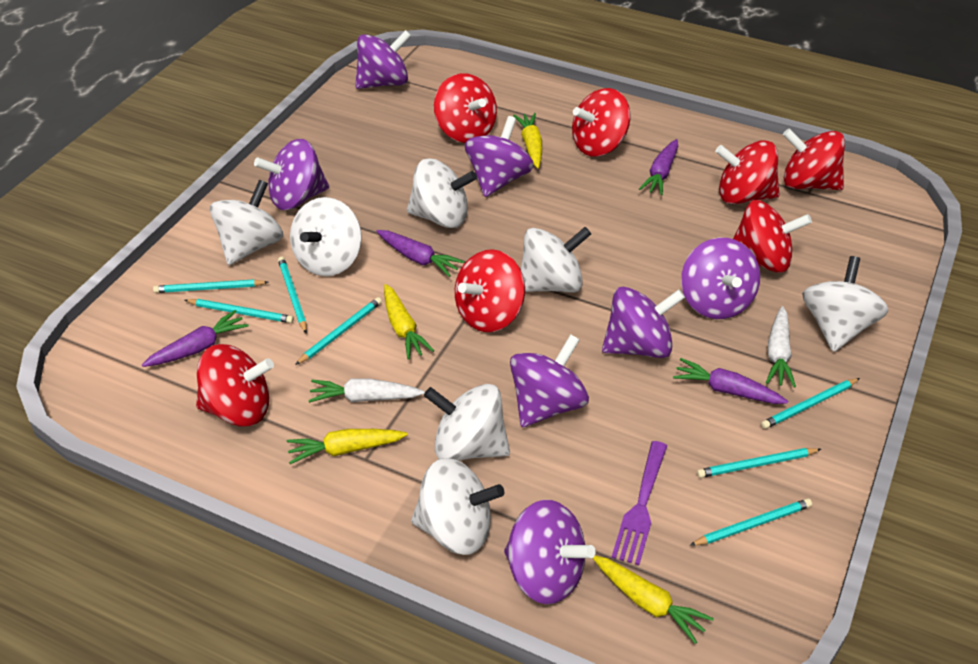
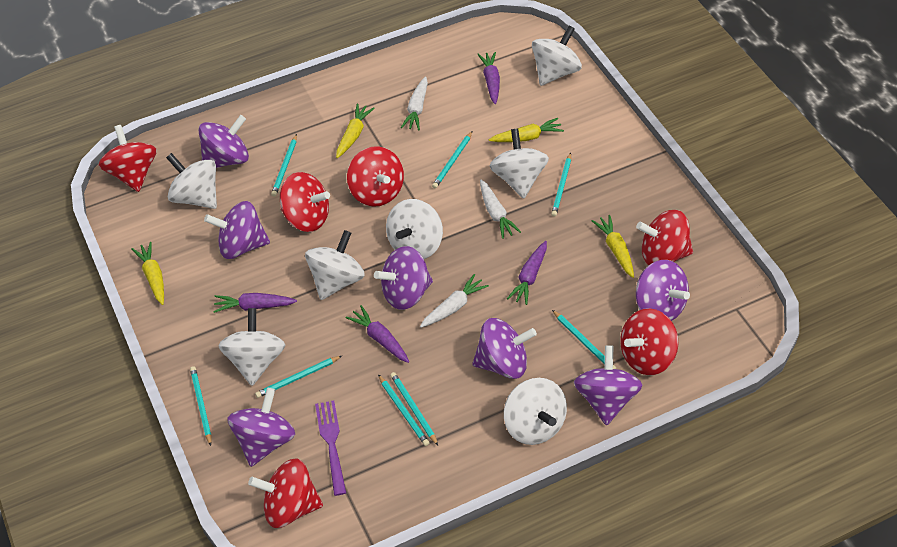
red spinning top: [196,344,274,427] [434,73,497,143] [455,249,525,332] [572,88,630,157] [715,140,780,204] [733,200,812,273] [783,128,845,190] = 7 -> [99,125,157,192] [248,458,323,528] [280,172,330,232] [347,146,404,207] [620,308,678,375] [636,210,693,265] = 6
turquoise pencil: [153,279,269,293] [185,299,294,323] [278,257,307,333] [295,297,382,365] [690,498,812,546] [697,448,821,478] [761,378,860,429] = 7 -> [190,366,211,446] [255,356,342,398] [271,134,297,196] [378,374,429,446] [390,372,438,445] [432,131,472,188] [551,152,571,217] [552,310,616,369] = 8
white carrot: [308,378,425,403] [766,306,796,388] = 2 -> [401,76,428,130] [420,274,489,327] [480,180,521,239] = 3

